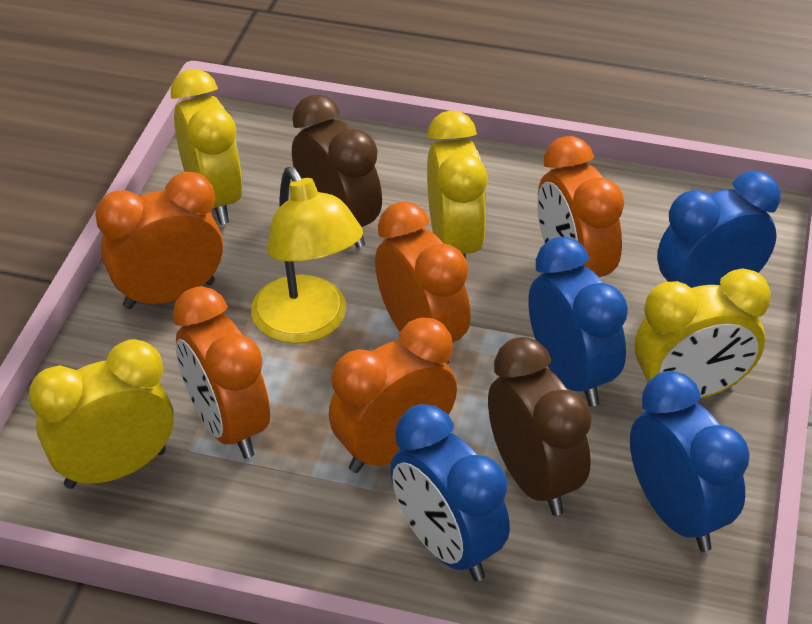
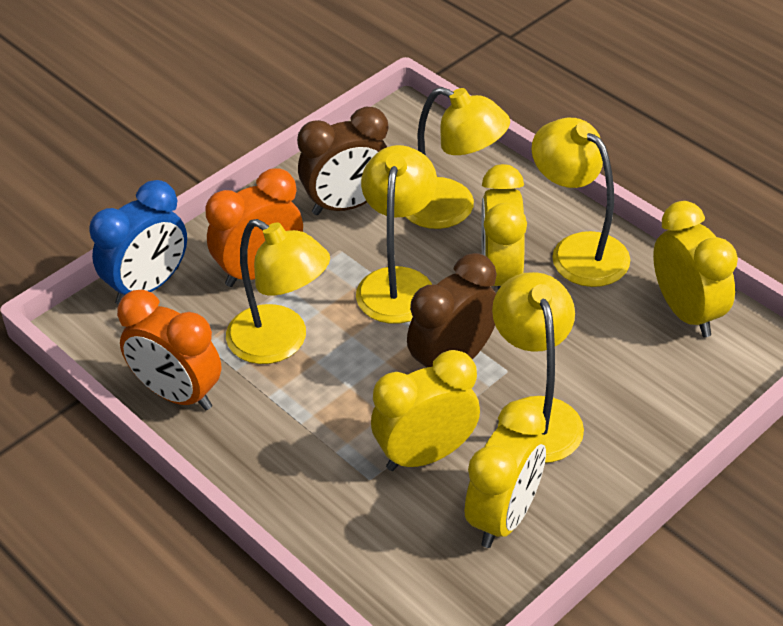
blue clock: [390,404,510,581] [528,237,628,406] [630,371,750,552] [657,171,781,288] = 4 -> [89,180,187,305] = 1
orange clock: [95,172,223,309] [173,286,270,458] [329,318,457,473] [375,201,471,364] [537,136,624,277] = 5 -> [117,290,221,410] [206,168,303,287] = 2
yellow lamp: [251,167,363,344] = 1 -> [226,219,330,364] [356,145,437,324] [406,87,510,229] [492,272,584,463] [531,118,630,287] = 5

